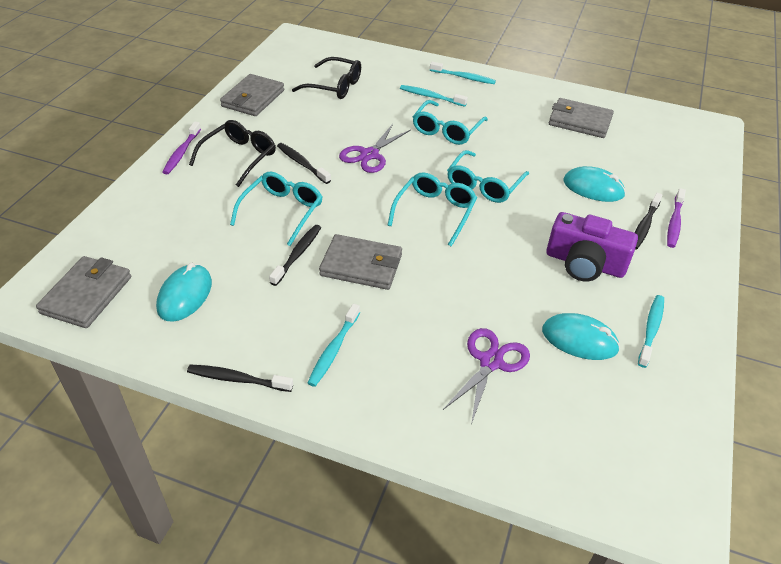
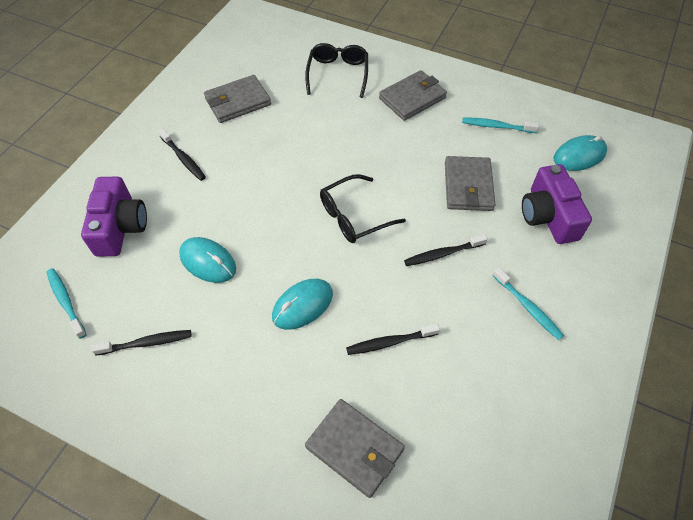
purple camera: [546,212,638,282] = 1 -> [81,177,147,257] [522,164,592,244] = 2
purple scissors: [339,124,411,173] [443,328,530,424] = 2 -> none = 0
purple toothbrush: [163,122,201,174] [667,188,686,248] = 2 -> none = 0
turquoise glasses: [230,172,322,246] [388,172,477,247] [413,100,488,145] [447,150,529,203] = 4 -> none = 0
turquoise toothbrush: [308,304,360,387] [400,85,468,107] [430,62,496,84] [638,295,664,368] = 4 -> [46,268,87,339] [462,118,539,133] [492,267,564,340] = 3

